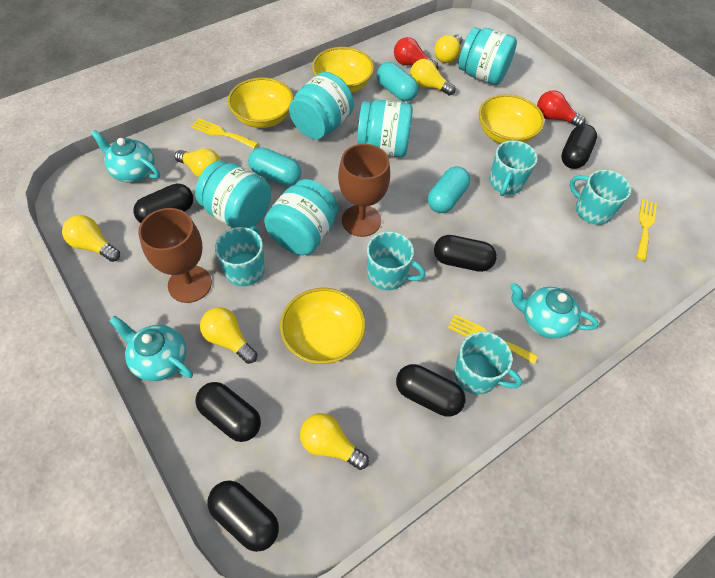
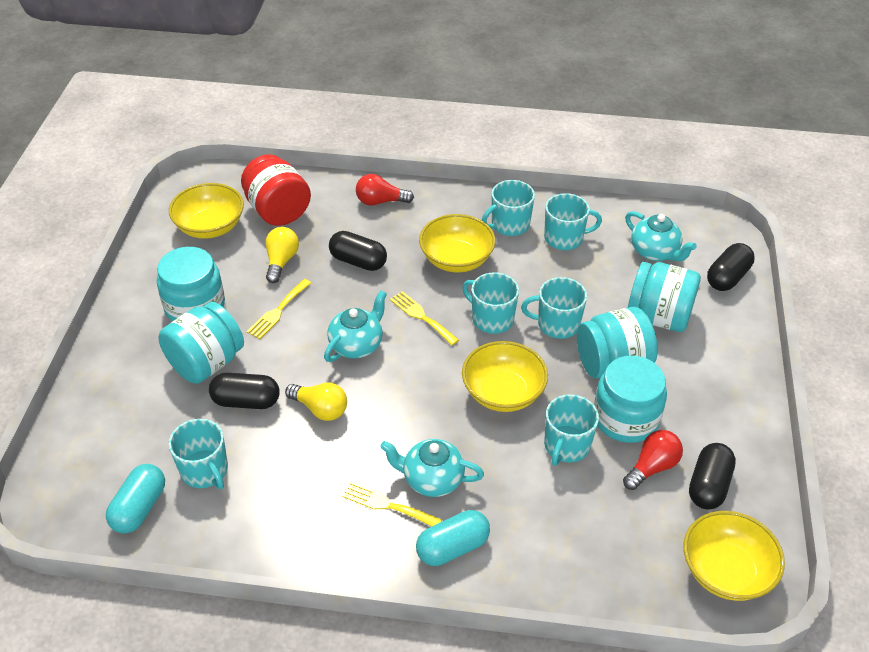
black capsule: [133,184,193,223] [195,382,261,442] [207,480,279,552] [396,364,466,417] [434,235,497,272] [561,124,597,169] = 6 -> [209,373,280,409] [329,231,387,271] [689,443,736,510] [707,243,755,291] = 4
brown goblet: [138,208,212,303] [338,144,390,237] = 2 -> none = 0
red jar: none = 0 -> [241,154,311,226] = 1
turquoise capsule: [248,147,301,186] [377,62,418,101] [428,166,470,213] = 3 -> [106,464,165,534] [416,510,490,566] = 2
turquoise mug: [215,226,265,286] [367,231,425,290] [454,332,522,394] [489,140,538,196] [570,170,631,225] = 5 -> [169,419,228,489] [462,272,519,334] [482,180,535,236] [521,277,587,339] [544,193,602,250] [544,394,599,466] = 6
yellow light bulb: [62,215,120,262] [175,148,221,178] [200,307,257,364] [300,413,369,470] [410,59,456,95] [434,34,462,63] = 6 -> [265,227,299,283] [285,383,347,421] = 2

